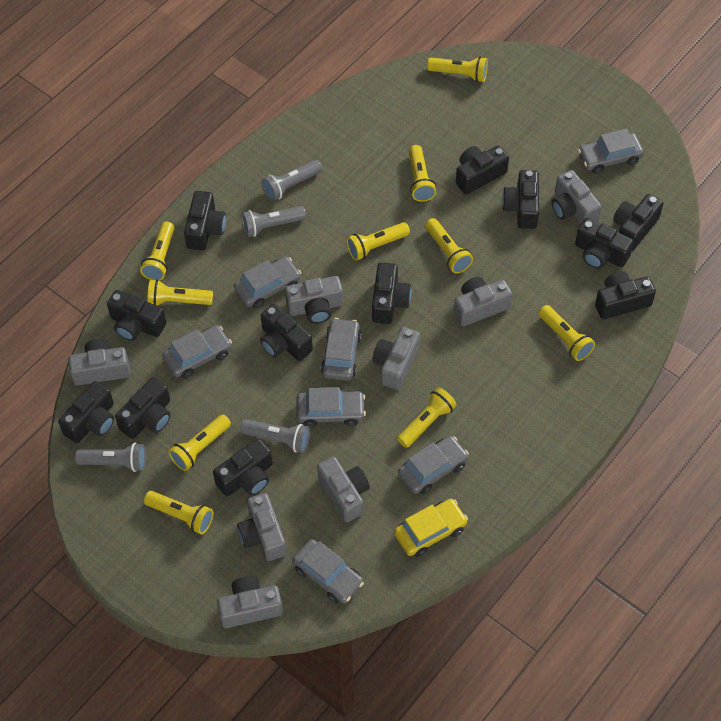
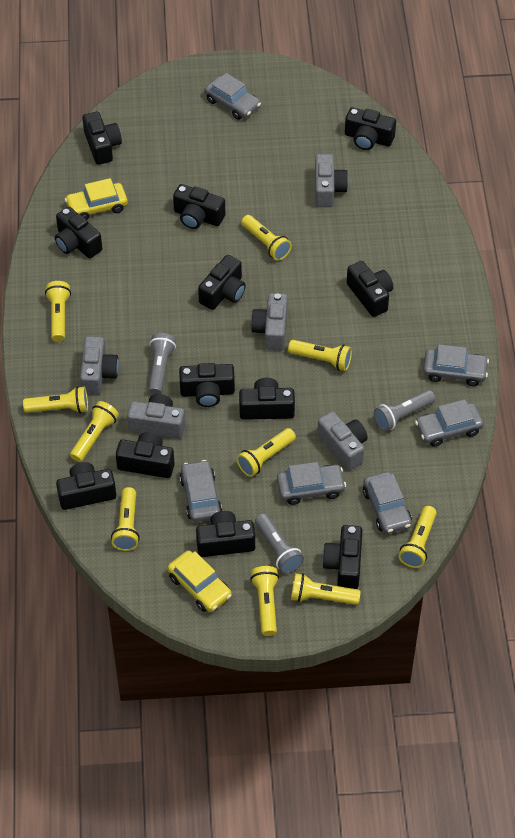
grey camera: [68,339,130,386] [217,576,283,628] [237,493,287,561] [285,276,343,324] [317,457,370,522] [372,327,420,390] [454,277,512,327] [552,170,602,225] = 8 -> [80,336,119,395] [127,394,185,439] [251,293,288,351] [315,154,348,207] [317,411,368,471] = 5
grey car: [162,325,232,379] [234,257,301,309] [292,539,364,604] [297,387,366,427] [321,318,362,381] [398,436,469,495] [578,129,644,174] = 7 -> [179,460,222,522] [205,73,261,120] [277,462,346,505] [363,472,412,534] [415,399,484,447] [423,344,489,386] = 6
grey flashlight: [75,443,146,472] [240,419,310,453] [242,206,306,237] [262,160,322,201] = 4 -> [148,333,176,395] [255,514,304,574] [374,390,435,431] = 3
yellow car: [394,499,468,557] = 1 -> [65,178,128,220] [168,550,232,612] = 2

